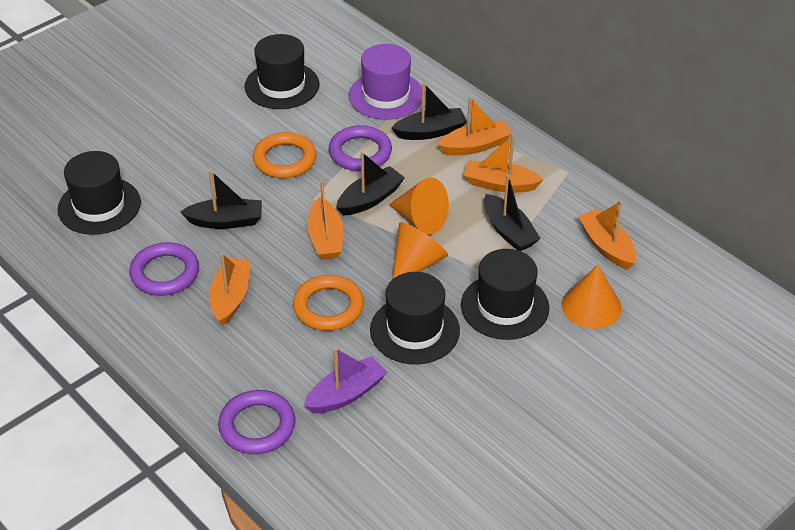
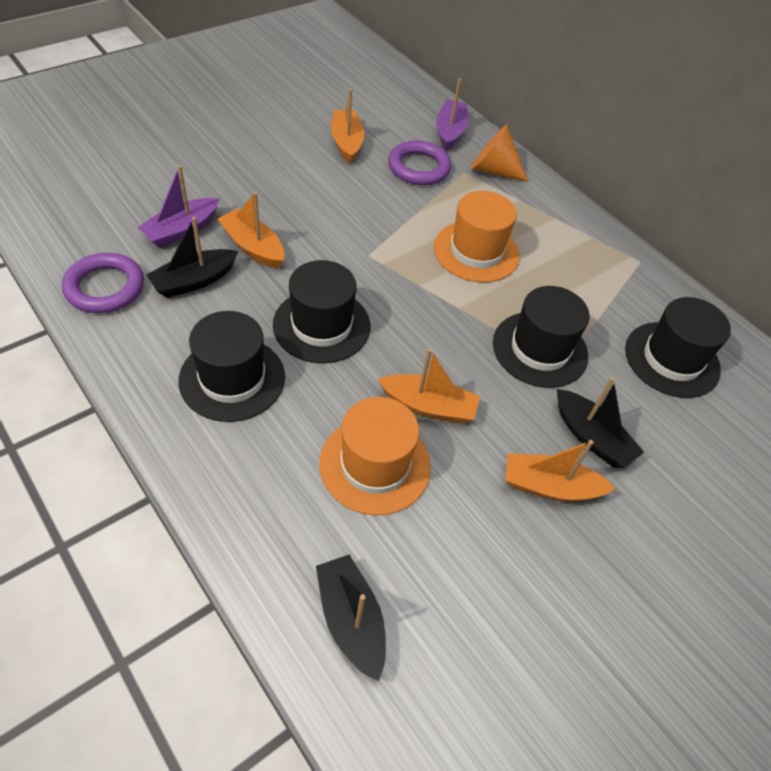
black boat: [180,170,262,229] [336,152,405,215] [391,82,467,140] [484,175,541,251] = 4 -> [146,217,238,298] [316,555,386,681] [557,377,644,468] = 3
orange boat: [209,253,250,326] [307,181,343,260] [437,97,513,156] [464,134,544,193] [578,201,636,270] = 5 -> [218,192,284,269] [331,89,364,163] [378,348,480,424] [505,440,616,501] = 4
orange cone: [389,177,449,235] [392,222,448,280] [562,265,622,329] = 3 -> [471,125,528,182] = 1
orange hat: none = 0 -> [319,397,431,516] [434,191,520,282] = 2
orange ring: [253,132,317,178] [293,275,364,331] = 2 -> none = 0
purple boat: [304,348,387,413] = 1 -> [137,165,219,248] [436,79,468,150] = 2
purple hat: [349,44,422,120] = 1 -> none = 0
purple ring: [129,242,199,296] [218,390,296,454] [329,125,392,171] = 3 -> [62,253,144,313] [388,140,451,185] = 2

